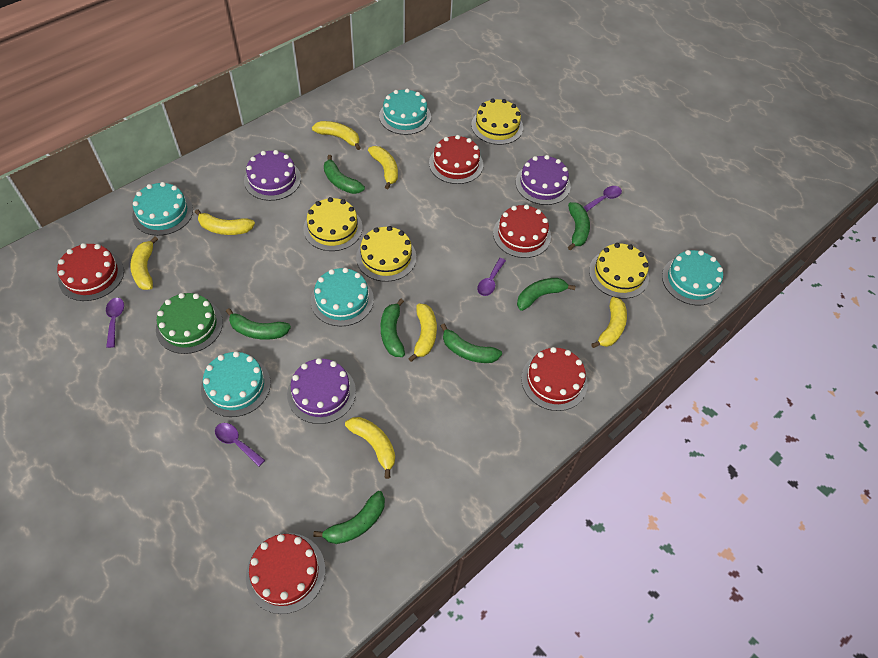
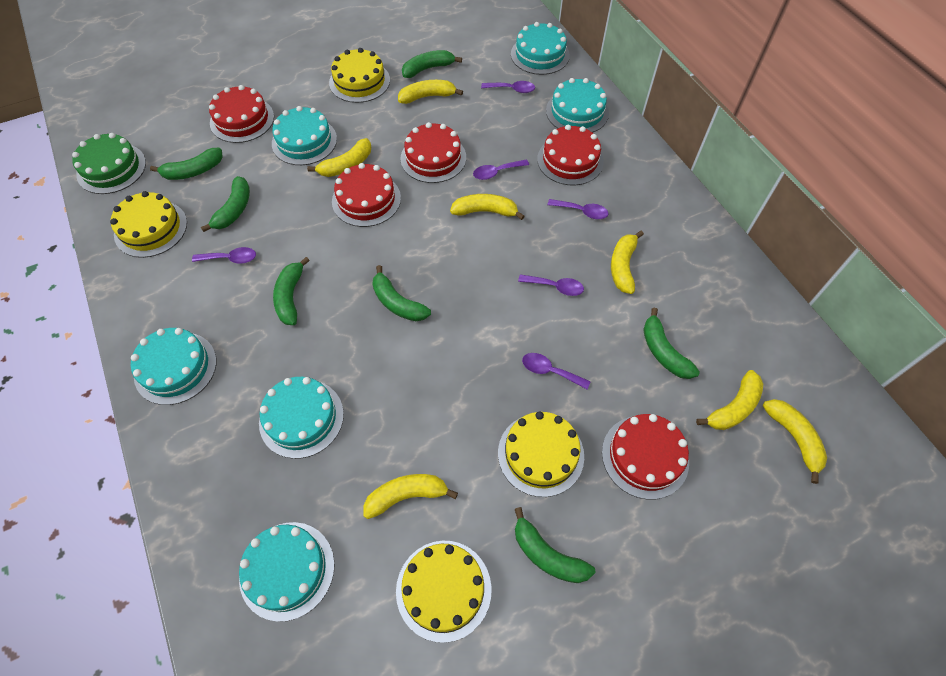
purple cake: [244,150,301,201] [287,358,356,424] [516,155,571,205] = 3 -> none = 0
purple spoon: [106,298,124,348] [215,423,265,466] [477,258,506,296] [584,186,622,212] = 4 -> [192,247,256,264] [473,159,529,180] [481,81,535,93] [518,274,584,296] [522,353,591,389] [547,199,608,219] = 6
turquoise cake: [132,182,193,236] [201,351,271,417] [311,268,374,326] [379,88,431,135] [662,250,723,305] = 5 -> [131,328,217,405] [239,522,335,622] [259,377,344,459] [272,106,337,165] [511,22,570,75] [546,78,609,133] = 6

